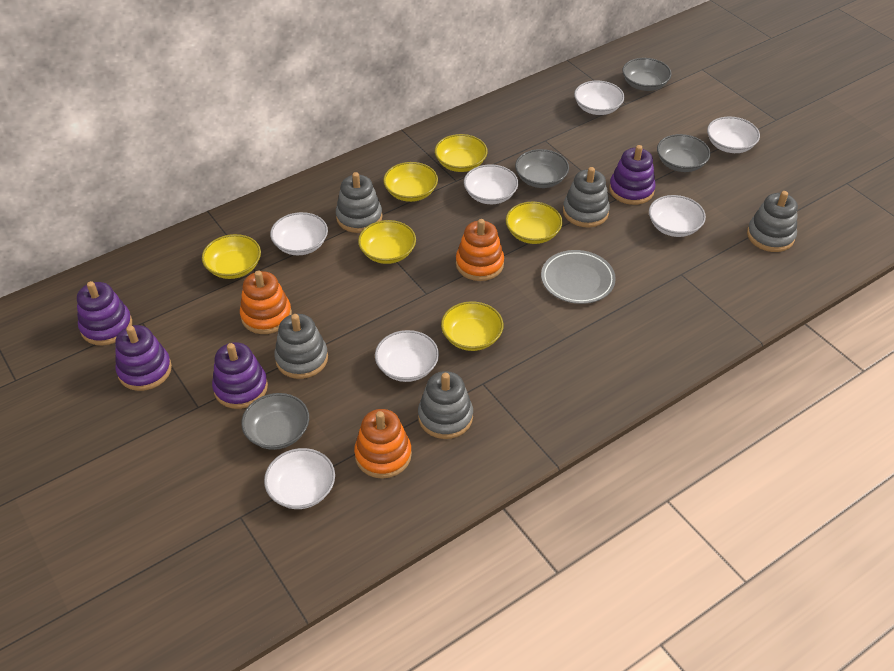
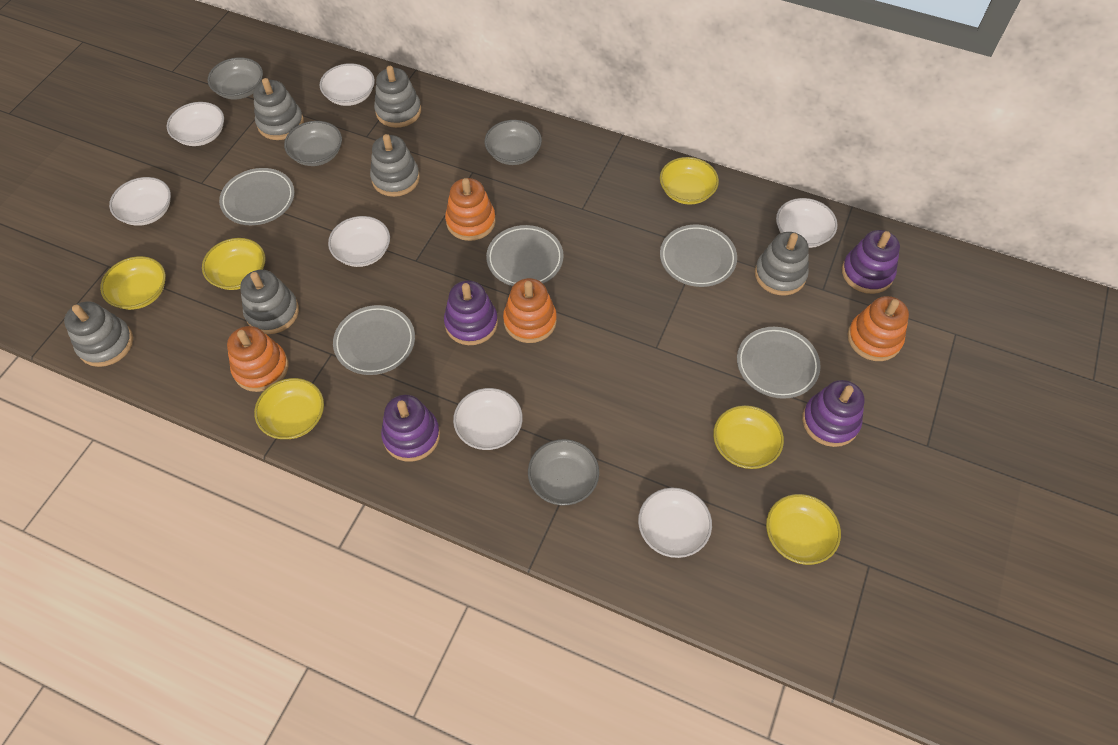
grey plate: [541,250,616,304] = 1 -> [219,168,295,225] [333,305,415,375] [486,225,564,286] [660,225,737,287] [737,327,821,399] = 5
grey stacking toy: [274,314,328,379] [336,172,382,233] [418,371,473,439] [563,167,610,227] [747,191,798,252] = 5 -> [64,301,133,367] [240,270,299,334] [253,78,304,140] [370,134,420,197] [374,66,421,128] [755,232,809,295] = 6
orange stacking toy: [240,271,292,334] [354,409,412,479] [456,219,504,281] = 3 -> [227,326,288,392] [445,178,496,241] [503,278,557,343] [848,296,909,361] = 4

